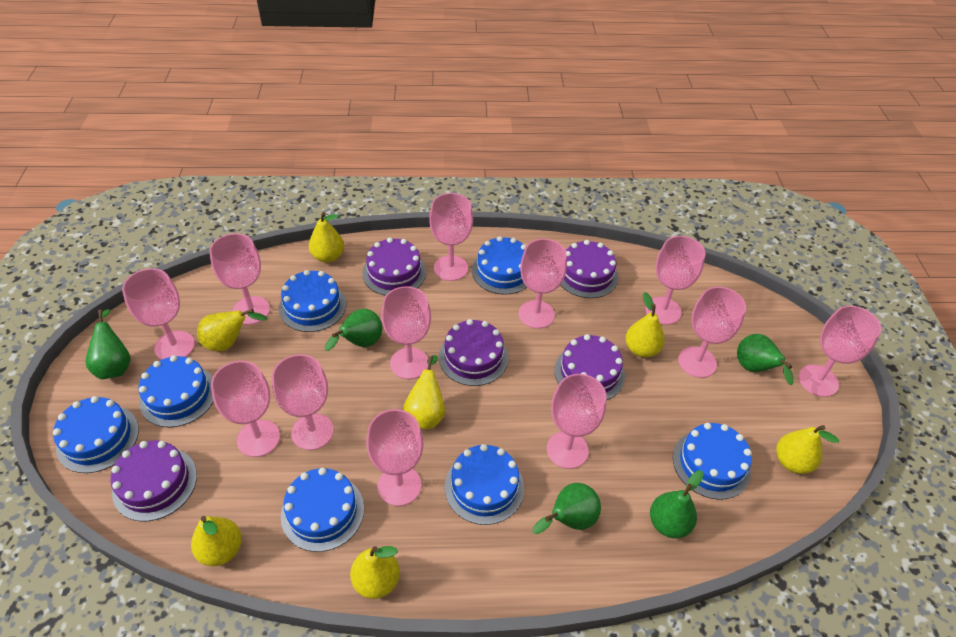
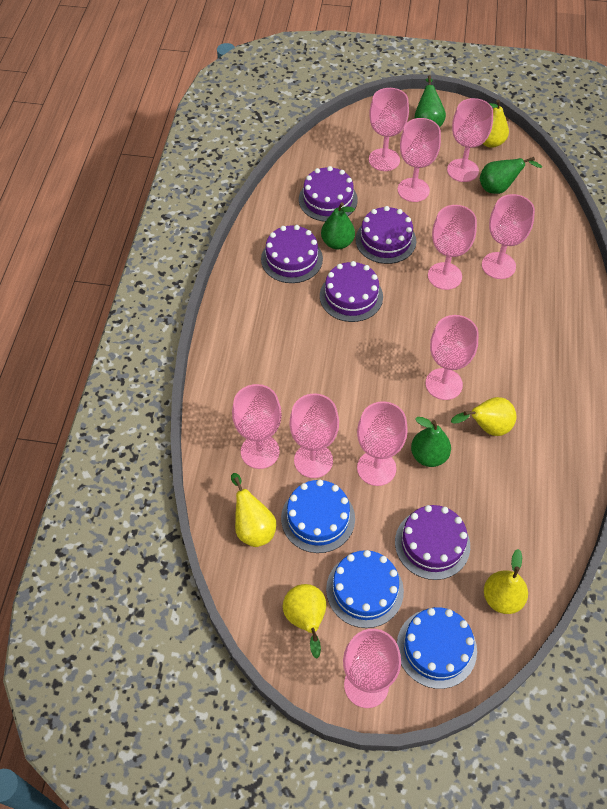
blue cake: [53,396,139,473] [139,355,214,427] [279,270,346,332] [281,468,364,552] [445,444,524,525] [472,236,527,295] [673,423,752,500] = 7 -> [281,479,355,553] [326,550,404,628] [397,607,477,689] = 3
green pear: [85,309,131,379] [325,309,382,351] [533,483,601,534] [650,470,704,538] [737,334,794,385] = 5 -> [321,202,355,249] [411,417,451,467] [415,75,446,127] [480,157,542,194] = 4
pink goblet: [122,268,195,360] [209,233,270,325] [211,361,280,457] [272,354,334,450] [366,409,424,506] [381,286,431,379] [429,193,473,281] [519,239,567,329] [547,374,606,469] [645,236,706,325] [678,287,746,378] [799,306,881,397] = 12 -> [232,384,282,469] [289,393,339,478] [343,629,401,708] [357,401,408,486] [369,88,409,171] [398,118,441,202] [425,315,479,400] [428,205,477,290] [447,98,493,182] [482,194,535,279] = 10
yellow pear: [191,516,242,566] [197,309,268,351] [309,212,344,263] [350,546,400,599] [403,355,445,429] [626,292,665,358] [776,425,839,474] = 7 -> [231,473,276,547] [283,584,326,658] [451,397,516,436] [483,99,509,148] [484,549,528,614] = 5

